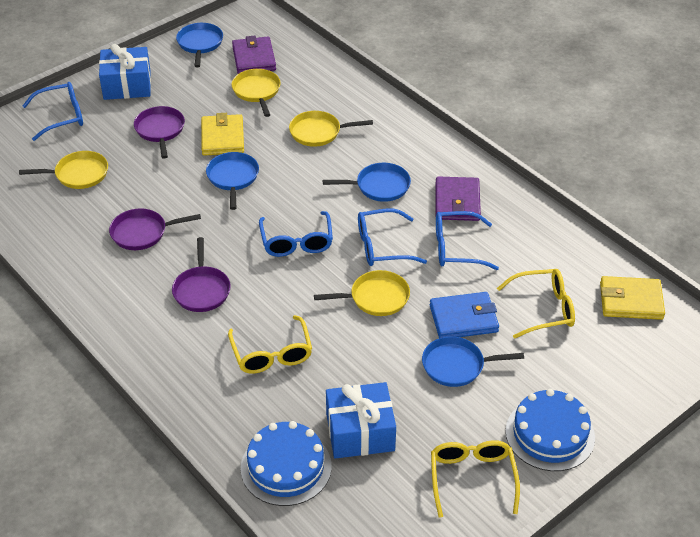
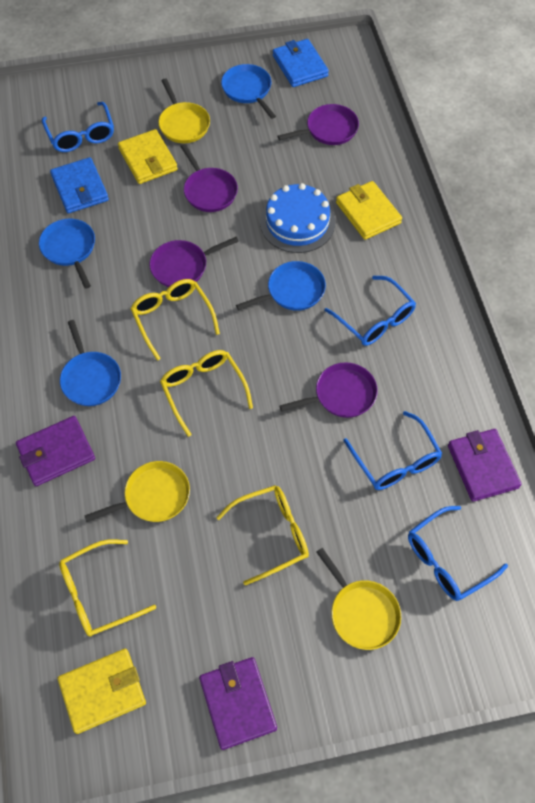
blue cake: [241,421,331,506] [506,389,595,471] = 2 -> [260,183,335,253] = 1
blue gift: [99,44,151,100] [326,382,396,459] = 2 -> none = 0
blue wallet: [430,292,499,338] = 1 -> [50,157,109,213] [273,39,329,87] = 2
purple pan: [109,208,201,250] [134,106,185,159] [172,237,231,312] = 3 -> [149,237,239,287] [180,144,238,212] [278,104,359,145] [279,362,378,418] = 4
purple wallet: [232,36,276,74] [436,177,481,221] = 2 -> [16,416,95,486] [199,657,277,750] [448,429,522,502] = 3
yellow glasses: [228,315,312,374] [431,440,520,518] [497,269,575,339] = 3 -> [59,539,156,637] [130,279,220,361] [160,350,253,437] [216,485,309,585] = 4
yellow pan: [19,151,108,189] [232,69,281,117] [289,111,373,147] [314,270,410,316] = 4 -> [84,461,190,522] [158,78,210,143] [316,548,401,650] = 3
yellow wallet: [201,113,244,156] [600,276,665,320] = 2 -> [58,649,146,734] [118,129,178,184] [336,181,402,240] = 3

